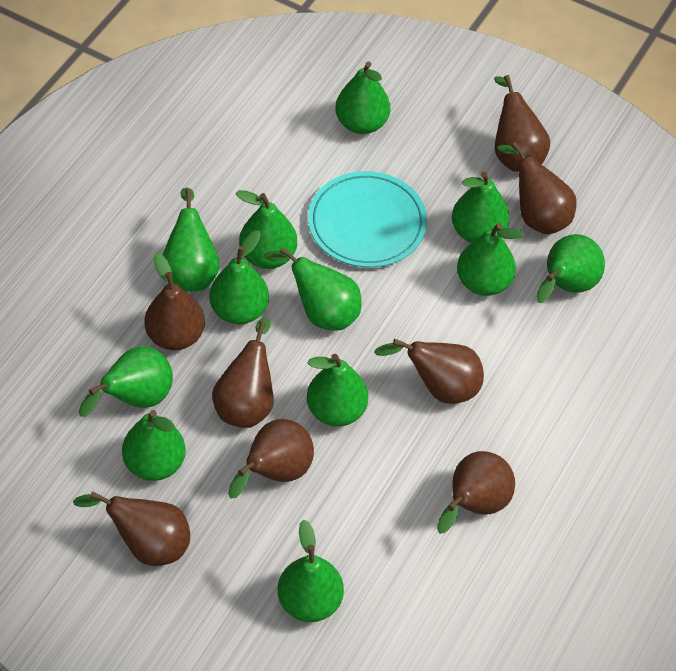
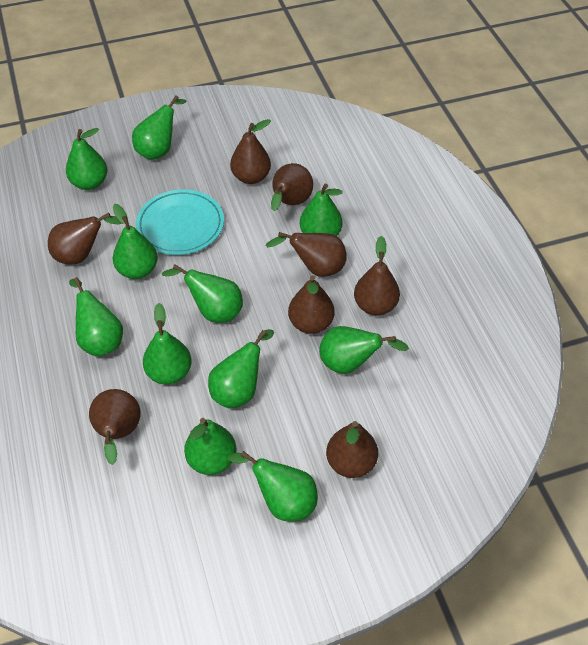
green pear: [79,346,173,417] [122,410,186,481] [163,187,220,291] [209,230,269,324] [236,190,297,269] [264,247,361,331] [278,520,344,622] [307,354,368,426] [335,62,390,134] [452,171,510,243] [457,223,524,296] [536,234,605,303] = 12 -> [66,128,107,190] [69,277,123,357] [113,204,158,279] [132,95,187,160] [143,303,192,385] [162,264,243,323] [184,418,236,475] [208,329,274,409] [227,451,318,522] [300,184,343,236] [319,326,409,374] = 11

